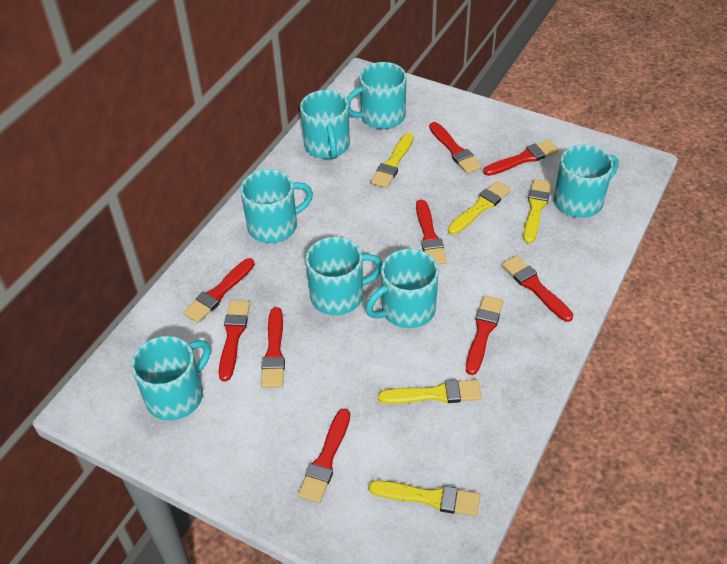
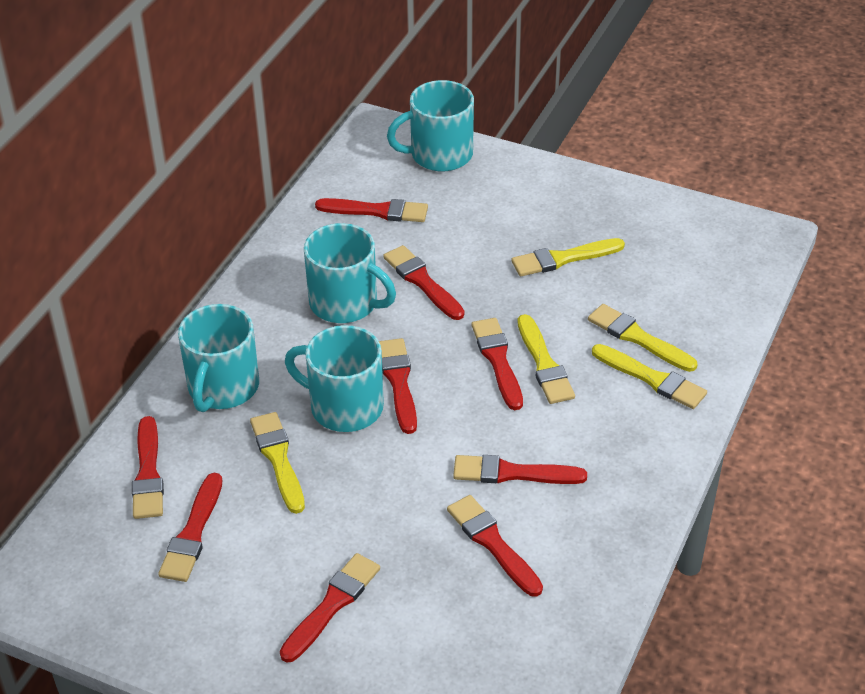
turquoise mug: [131,336,211,421] [241,169,313,243] [300,90,350,159] [306,237,383,315] [346,62,406,129] [365,249,439,328] [554,145,619,218] = 7 -> [178,304,259,412] [285,325,384,432] [304,223,396,323] [387,80,474,172] = 4

